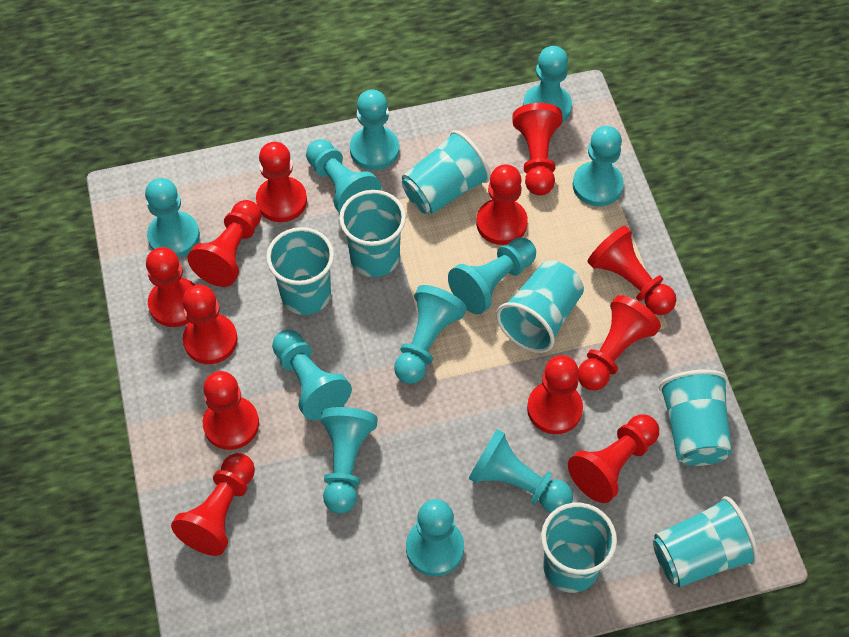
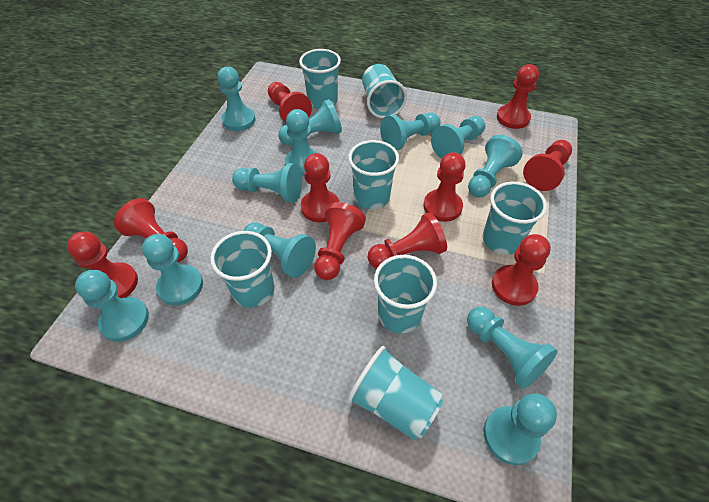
red pawn: [146,247,195,327] [171,453,255,556] [182,285,238,364] [187,200,261,287] [203,371,259,450] [256,142,307,222] [476,165,528,245] [512,103,563,196] [527,355,583,434] [568,414,659,503] [578,295,661,391] [588,226,677,315] = 12 -> [67,232,138,298] [114,198,188,262] [268,82,312,123] [301,153,339,222] [314,202,366,280] [368,212,447,269] [423,152,465,222] [492,234,551,306] [497,64,539,129] [523,140,572,191] = 10
turquoise pawn: [145,178,200,258] [272,330,352,420] [306,139,382,213] [320,407,378,514] [350,89,399,170] [394,285,467,384] [406,499,464,576] [448,237,536,314] [468,429,573,513] [523,46,572,123] [572,126,624,206] = 11 -> [75,270,149,342] [142,234,203,306] [218,66,256,131] [232,163,302,203] [244,222,316,277] [278,99,342,146] [285,109,317,176] [380,112,440,150] [431,116,485,159] [467,307,557,389] [468,135,522,198] [483,393,557,465] = 12

